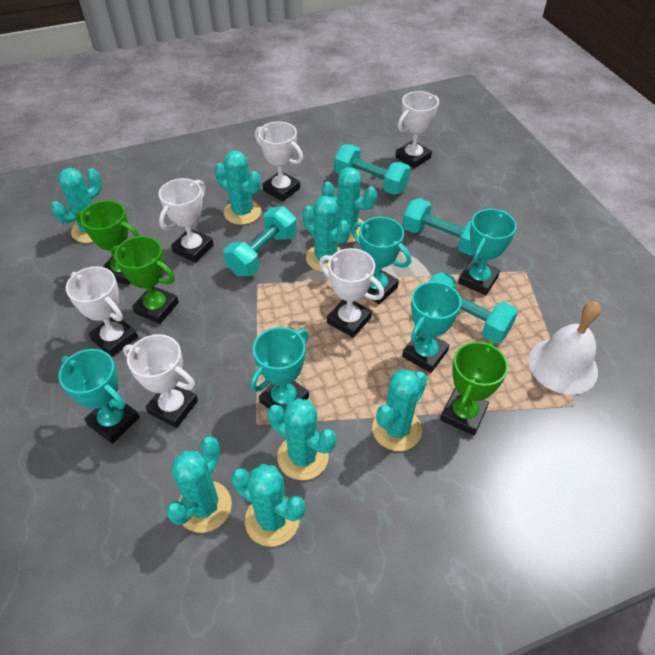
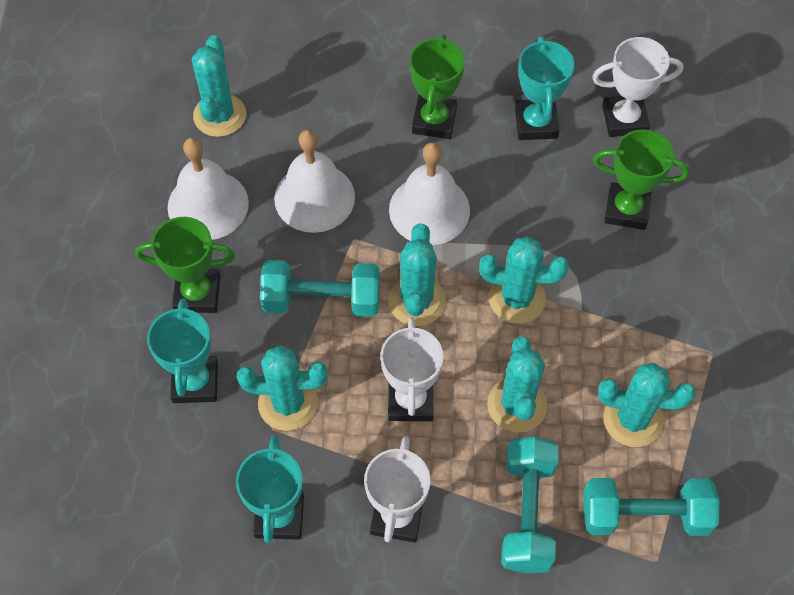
turquoise cactus: [51,168,102,243] [166,437,232,533] [215,150,261,225] [231,464,305,547] [268,398,336,480] [302,196,350,272] [322,167,377,242] [372,369,427,451] = 8 -> [192,35,246,137] [237,345,328,431] [388,224,446,326] [479,236,569,324] [487,336,547,433] [598,362,696,447] = 6
turquoise dumbbell: [224,206,297,276] [334,144,411,195] [402,198,475,256] [429,272,518,343] = 4 -> [260,260,380,317] [501,436,559,574] [584,478,719,536] = 3
turquoise trophy: [58,349,139,444] [250,327,309,413] [351,217,411,304] [402,281,461,373] [458,209,517,295] = 5 -> [147,299,218,403] [236,435,304,543] [515,36,575,140] = 3
white bell: [528,301,601,395] = 1 -> [168,137,249,240] [274,129,355,233] [389,142,470,245] = 3
white trophy: [66,266,138,357] [123,334,198,428] [158,178,214,263] [255,121,303,201] [319,248,384,338] [395,91,439,168] = 6 -> [364,436,430,542] [380,317,444,421] [592,37,683,137] = 3

